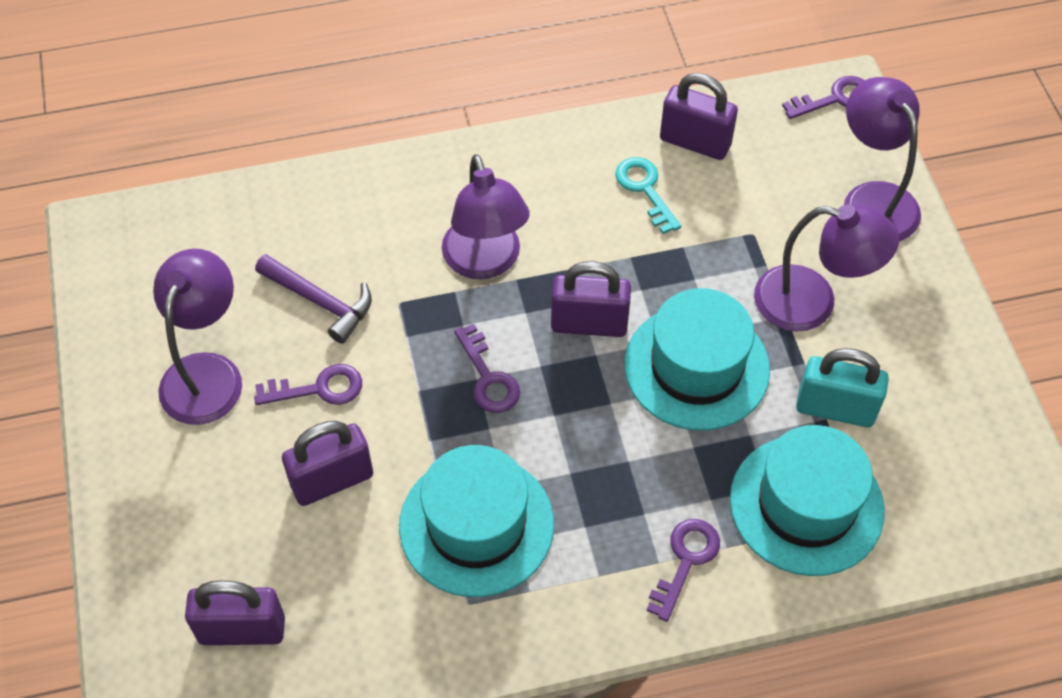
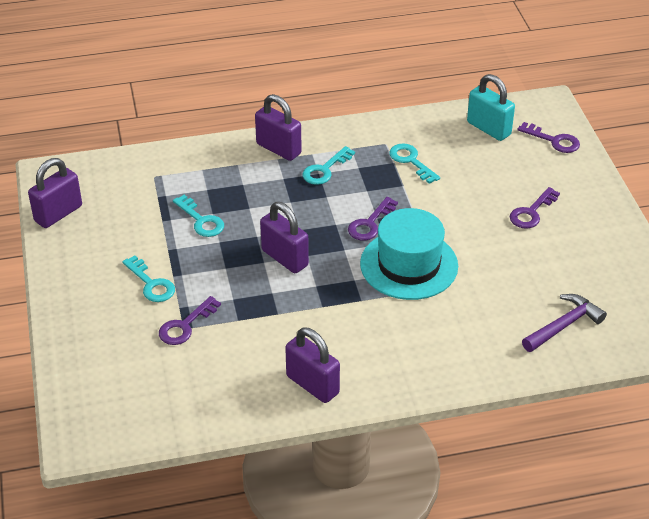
purple lamp: [153,249,242,425] [442,154,530,279] [754,205,899,332] [844,77,921,241] = 4 -> none = 0
turquoise hat: [399,445,554,597] [624,288,770,431] [730,425,885,576] = 3 -> [360,208,458,300] = 1
turquoise key: [615,157,681,234] = 1 -> [122,255,175,302] [173,195,224,237] [302,146,355,185] [389,143,440,184] = 4

